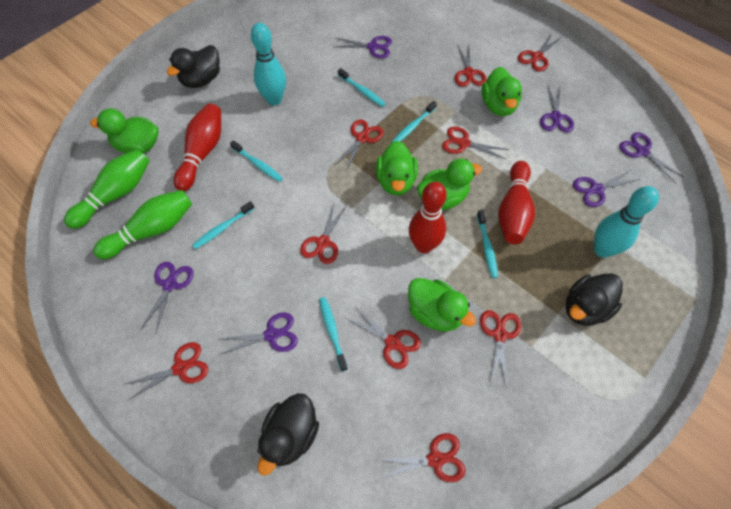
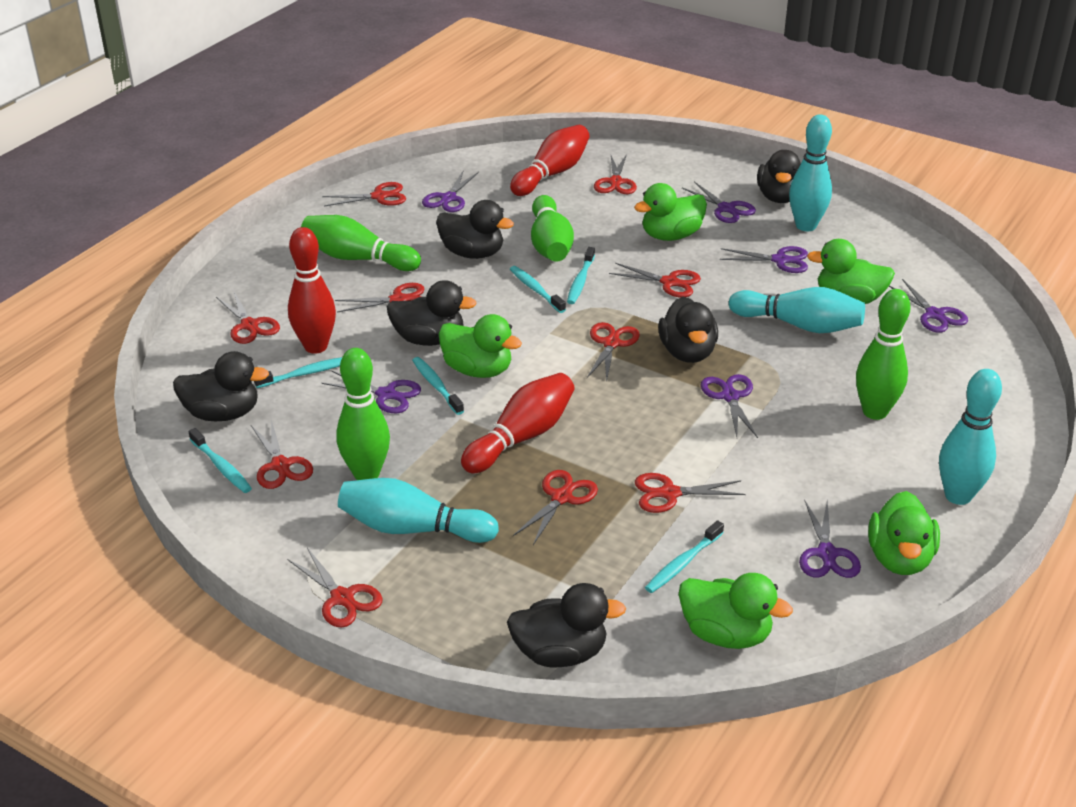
black duck: [167,45,220,88] [257,393,319,476] [565,274,623,326] = 3 -> [173,351,269,422] [387,280,477,346] [436,200,514,259] [507,583,626,667] [658,297,718,363] [757,150,800,203] = 6
green bowling pin: [64,149,150,229] [93,190,192,259] = 2 -> [301,215,421,271] [336,348,390,480] [531,195,574,262] [856,289,910,420] = 4
purple scissors: [140,262,194,334] [219,312,298,355] [334,36,392,58] [540,85,574,132] [573,170,641,207] [619,132,684,183] = 6 -> [322,370,421,413] [422,170,479,212] [682,182,756,223] [701,374,758,438] [720,246,808,273] [799,500,861,578] [889,279,968,333] = 7
red scissors: [123,342,208,400] [300,202,347,264] [334,120,384,171] [346,306,421,369] [376,433,466,482] [442,127,509,160] [455,45,487,87] [480,310,521,388] [518,33,563,71] = 9 -> [216,290,280,344] [251,420,313,489] [288,548,383,628] [322,182,406,206] [335,283,425,313] [513,470,598,545] [587,322,640,382] [594,154,637,194] [609,263,701,297] [635,473,746,513] = 10
turquoise bowling pin: [251,23,286,105] [594,186,659,258] = 2 -> [338,478,499,543] [729,287,865,333] [789,114,832,231] [939,369,1002,505] = 4

